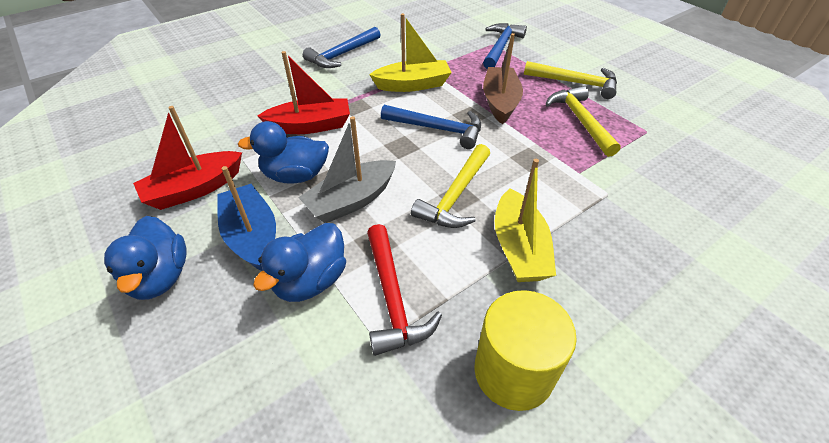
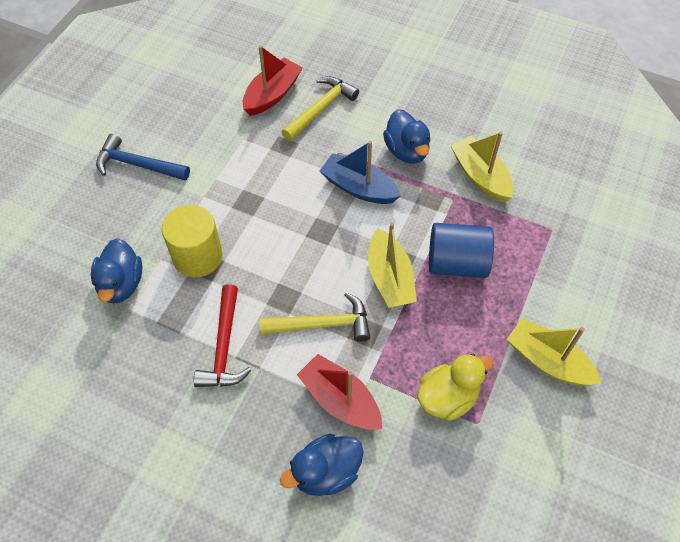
blue cylinder: none = 0 -> [429,223,494,278] = 1
blue hammer: [303,27,381,68] [381,105,481,149] [483,23,527,69] = 3 -> [96,134,190,181] = 1
brown boat: [483,33,523,124] = 1 -> none = 0
grey boat: [298,116,396,223] = 1 -> none = 0
yellow boat: [369,13,452,92] [495,159,556,282] = 2 -> [368,223,417,308] [451,132,514,202] [507,318,601,385] = 3
yellow duck: none = 0 -> [417,354,493,421] = 1
yellow hammer: [411,144,490,228] [524,61,617,99] [546,86,621,157] = 3 -> [260,292,370,342] [282,76,359,141] = 2

